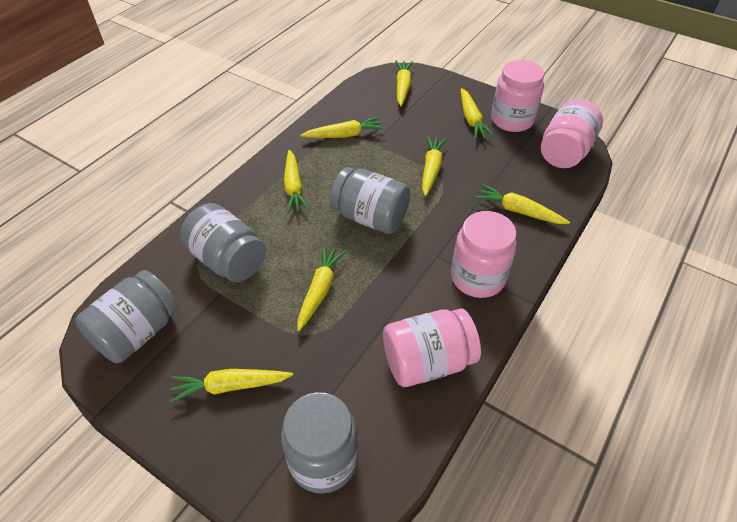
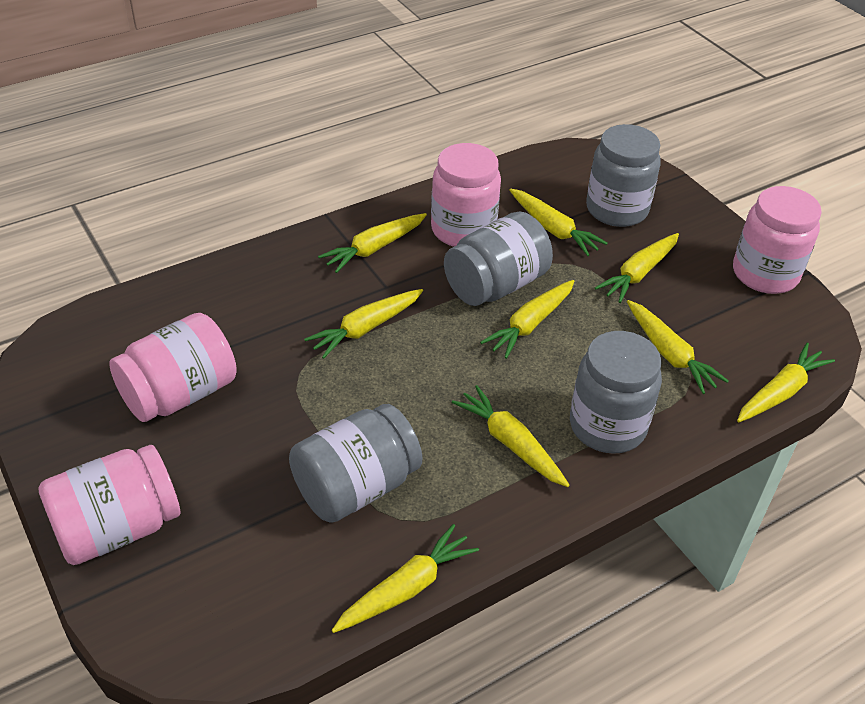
yellow carrot: [169,369,293,403] [284,150,310,214] [298,245,346,331] [300,117,385,138] [395,61,413,106] [422,136,447,196] [461,88,494,139] [475,184,570,224] = 8 -> [304,289,423,359] [318,213,427,273] [332,524,479,633] [452,385,569,487] [480,280,575,359] [509,188,607,256] [595,233,679,303] [627,300,729,394] [737,343,835,422] = 9

